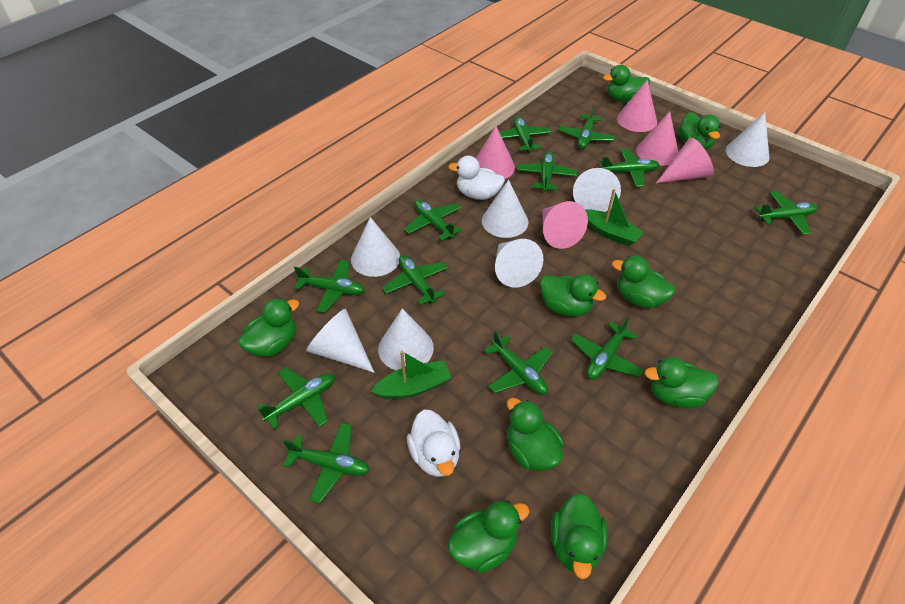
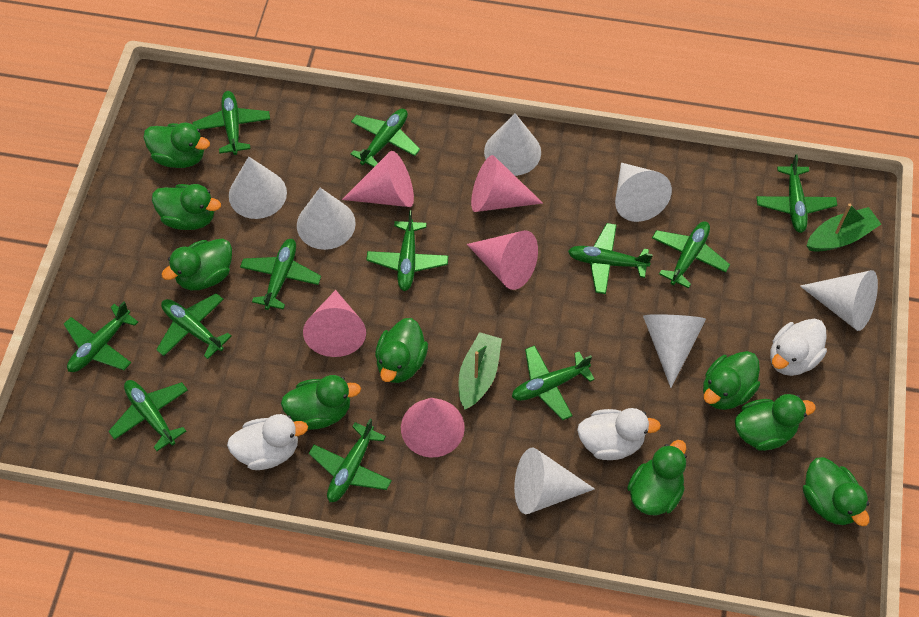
white duck: [407,410,460,477] [448,156,505,200] = 2 -> [227,414,308,470] [577,408,661,460] [770,318,827,376] = 3

